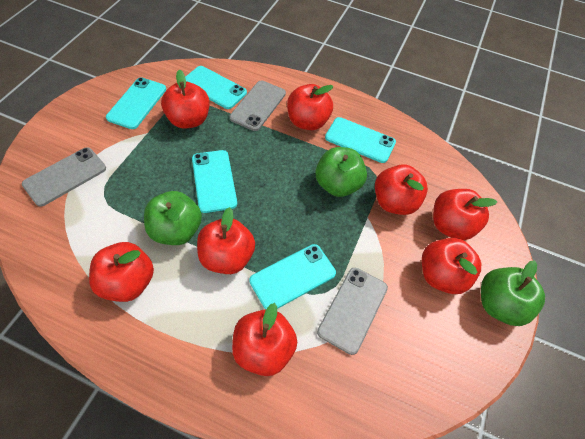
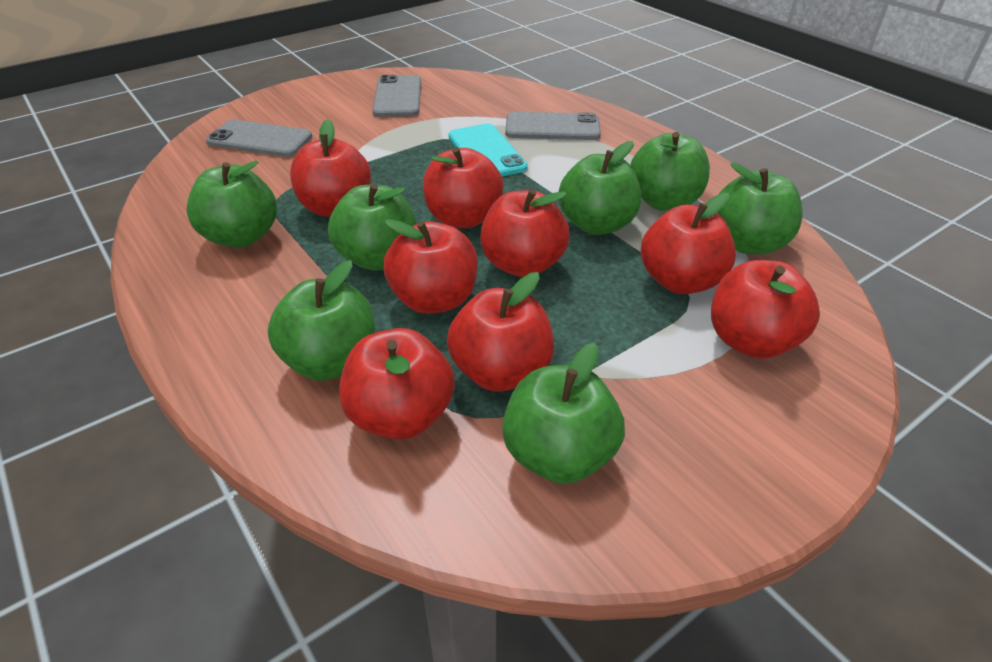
green apple: [144,191,202,245] [315,147,367,197] [481,260,545,326] = 3 -> [186,161,277,248] [267,260,376,381] [328,184,417,271] [502,343,625,484] [559,141,641,235] [630,132,710,211] [718,163,803,254] = 7
turquoise phone: [106,78,166,129] [185,66,247,109] [192,150,237,213] [249,244,336,309] [325,117,396,163] = 5 -> [449,124,528,177] = 1

